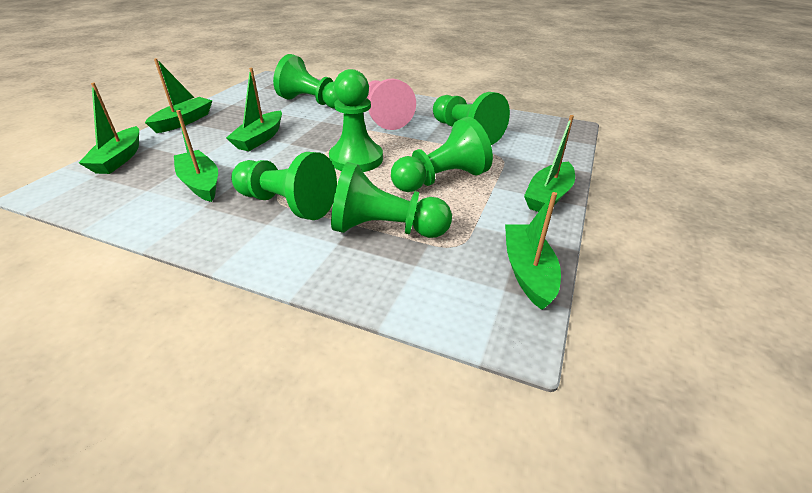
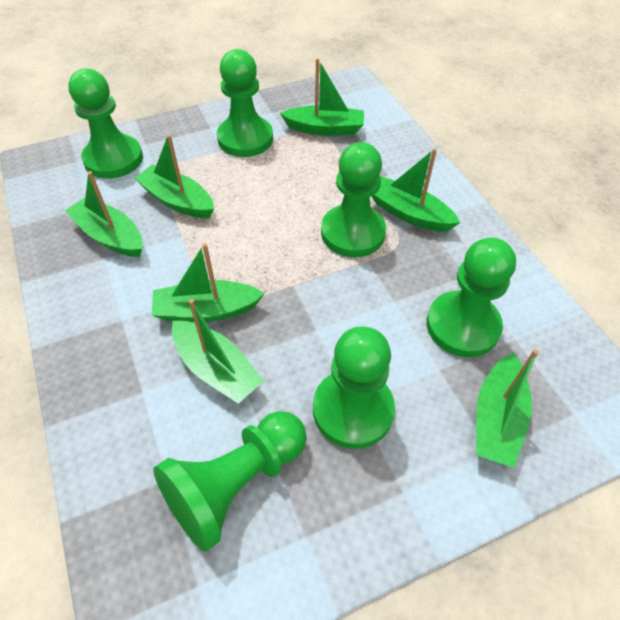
green boat: [79,83,139,174] [145,58,213,133] [174,110,218,202] [226,68,282,151] [505,192,561,310] [524,115,575,212] = 6 -> [65,171,142,257] [134,134,214,218] [152,243,265,322] [172,299,264,404] [280,58,364,136] [371,148,460,232] [476,349,539,468] = 7
pink pawn: [367,79,416,130] = 1 -> none = 0

